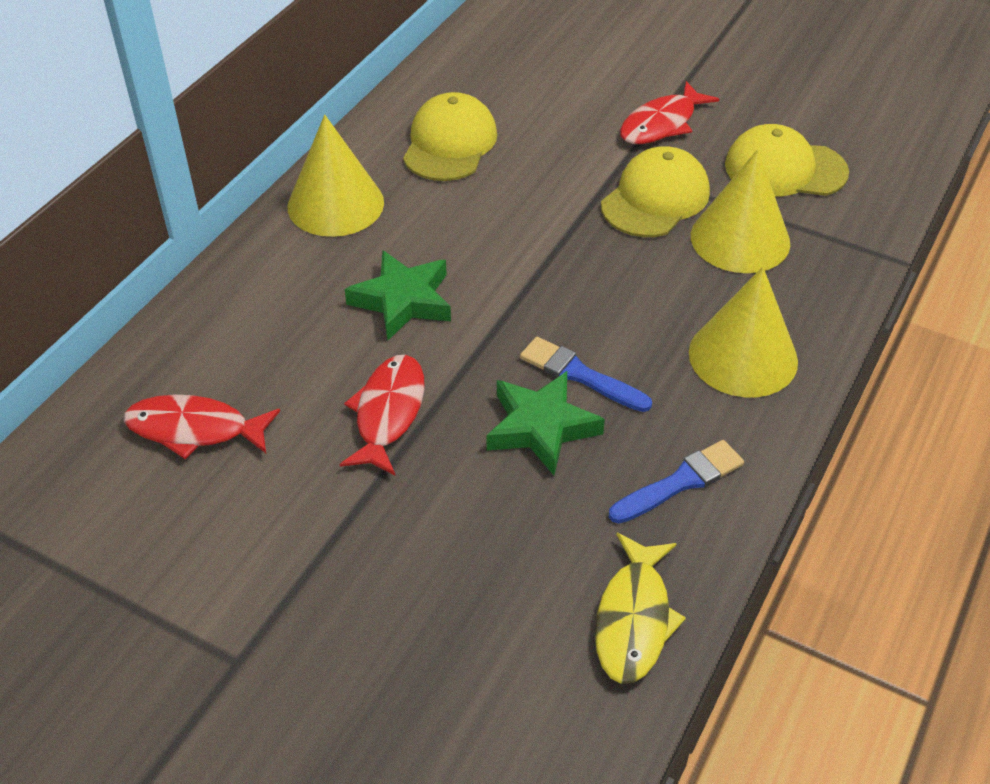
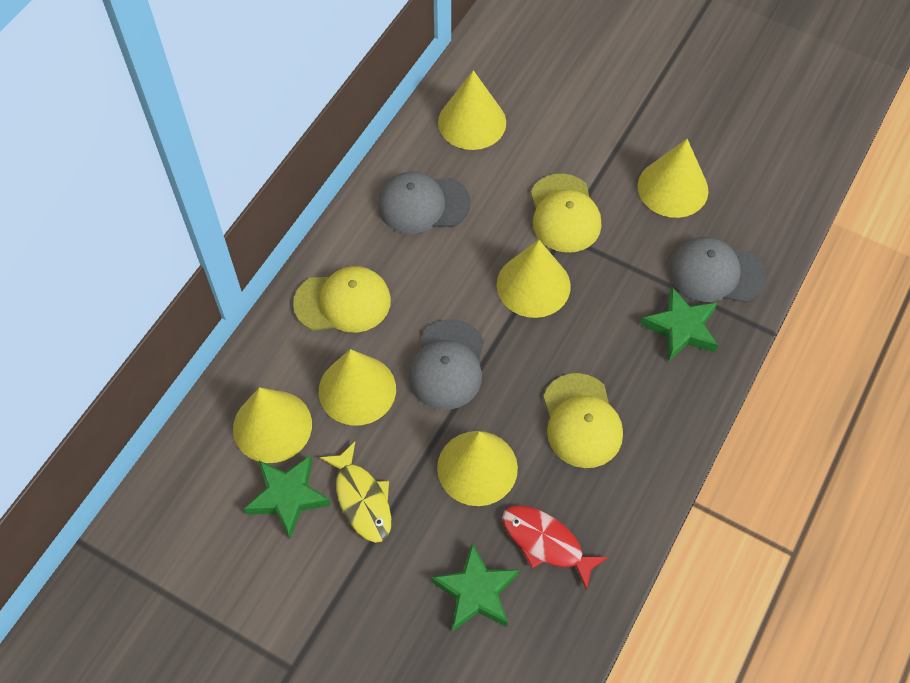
blue brush: [520,337,652,412] [609,440,744,524] = 2 -> none = 0
green star: [345,250,451,341] [487,371,605,475] = 2 -> [244,455,331,539] [431,543,519,632] [640,286,718,362] = 3
grey cap: none = 0 -> [378,172,470,234] [408,319,484,410] [669,237,767,303] = 3
red fish: [124,395,280,459] [340,355,424,475] [620,81,719,144] = 3 -> [502,505,609,590] = 1
yellow cone: [288,115,384,237] [689,267,798,397] [691,149,790,273] = 3 -> [233,387,312,463] [319,349,396,426] [437,431,518,506] [438,70,506,150] [497,240,571,318] [638,139,709,218] = 6

